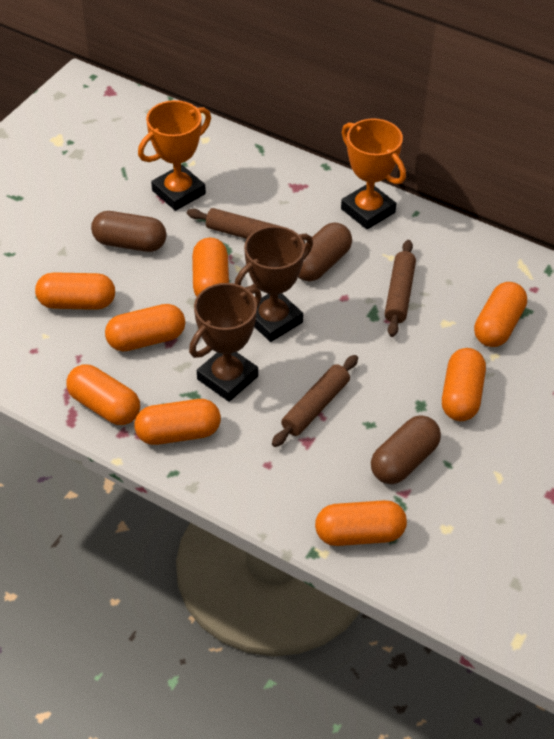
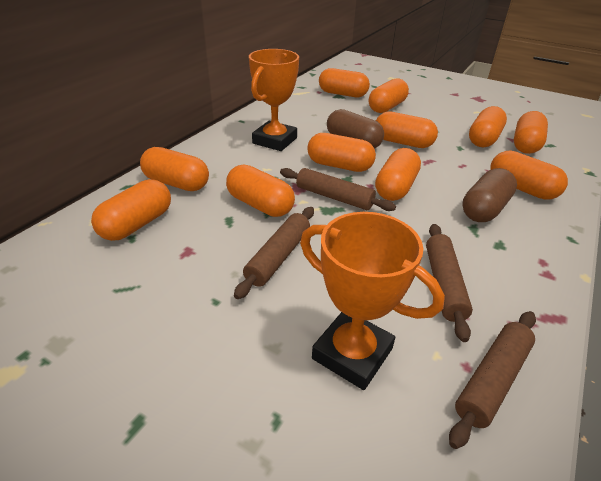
brown capsule: [91,211,166,252] [298,223,352,281] [371,415,441,484] = 3 -> [327,109,384,149] [462,168,517,222] = 2
brown rolling pin: [187,208,305,244] [272,355,358,447] [385,240,416,337] = 3 -> [234,207,314,299] [280,168,396,211] [426,224,473,342] [449,311,536,449] = 4
brown trophy: [189,283,262,402] [235,226,313,342] = 2 -> none = 0
orange capsule: [35,272,115,310] [66,365,140,425] [105,304,185,351] [134,399,221,445] [192,238,229,296] [315,500,407,546] [442,348,486,421] [474,282,527,347] = 8 -> [91,179,171,241] [140,147,209,191] [226,165,295,217] [307,133,376,172] [319,68,370,97] [369,78,409,113] [375,148,421,201] [376,112,438,148] [469,106,507,147] [490,150,568,200] [514,111,548,154] = 11

